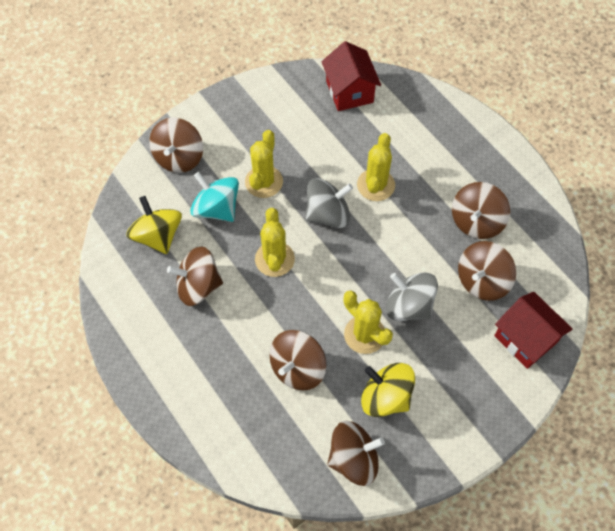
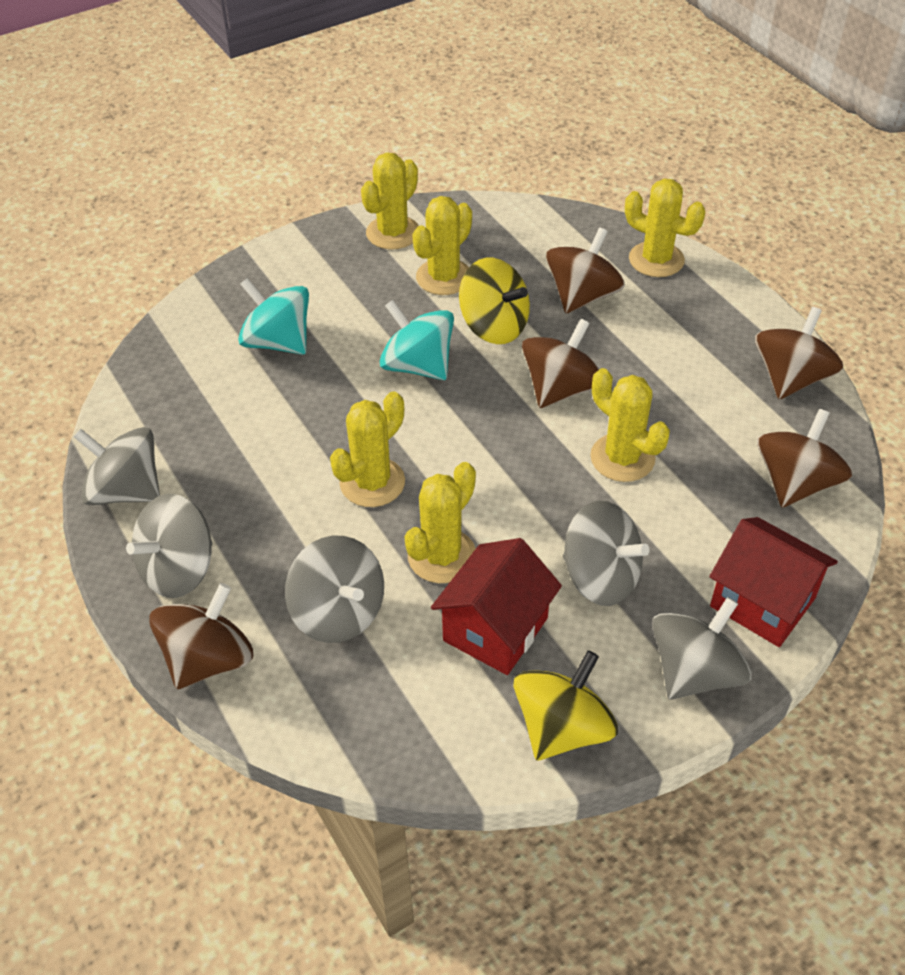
brown spinning top: [149,118,203,173] [167,246,223,306] [270,330,326,390] [327,421,385,486] [452,182,510,239] [458,241,516,301] = 6 -> [149,583,253,689] [522,319,599,408] [546,227,625,314] [755,307,843,399] [757,409,852,508] = 5
grey spinning top: [305,178,353,228] [386,272,438,321] = 2 -> [74,427,160,505] [126,494,212,598] [285,536,384,643] [563,501,649,606] [652,597,752,700] = 5
turquoise spinning top: [190,172,239,222] = 1 -> [238,278,309,355] [380,300,454,380] = 2
yellow cactus: [245,130,283,198] [255,208,295,277] [343,290,393,354] [357,133,395,201] = 4 -> [330,391,405,507] [361,152,418,250] [405,462,476,583] [412,196,472,295] [590,368,670,482] [625,179,705,277] = 6

